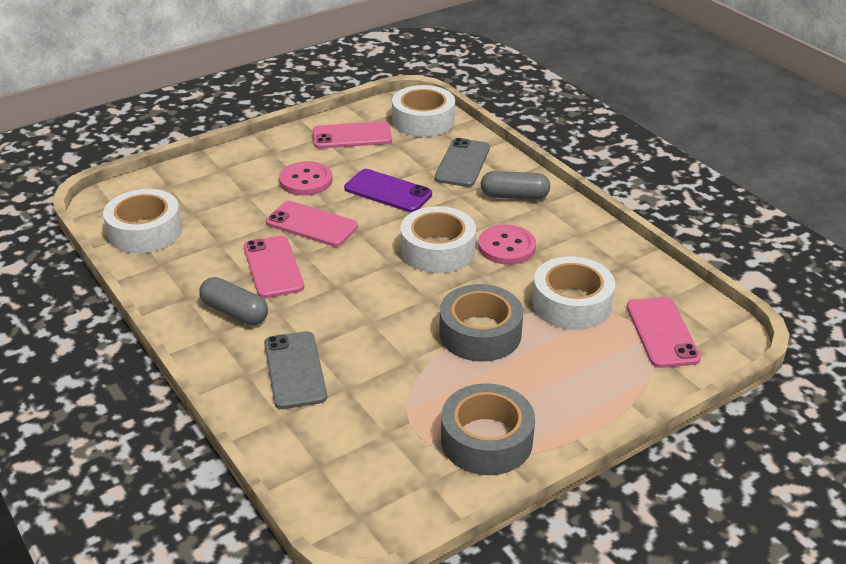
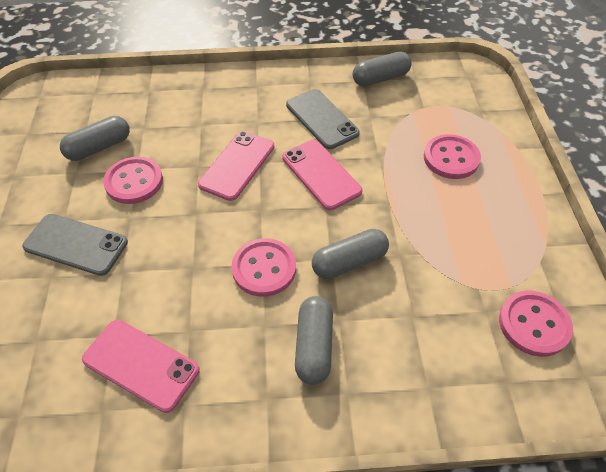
grey capsule: [199,277,268,325] [481,171,550,200] = 2 -> [60,116,130,161] [295,296,333,385] [312,229,389,279] [353,51,412,86] = 4
grey tape: [439,284,523,362] [441,383,535,475] = 2 -> none = 0
pink button: [279,161,333,196] [478,225,536,265] = 2 -> [103,157,163,204] [231,238,296,297] [424,134,481,179] [499,291,573,357] = 4
pink phone: [244,235,304,298] [266,201,358,247] [313,121,392,149] [627,297,701,368] = 4 -> [82,320,200,413] [198,131,274,201] [282,140,363,210] = 3
purple phone: [344,169,432,212] = 1 -> none = 0
white tape: [103,189,182,253] [392,85,455,137] [401,206,476,273] [532,256,615,330] = 4 -> none = 0

